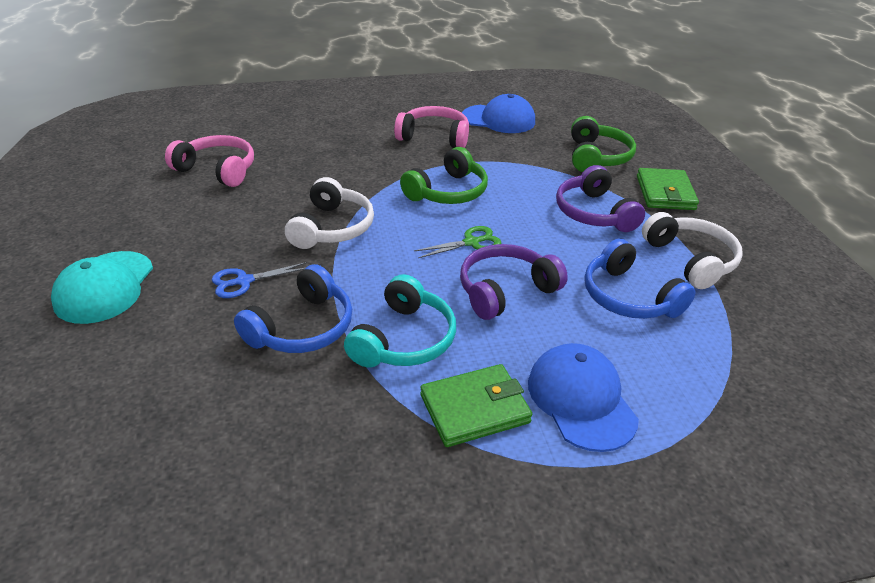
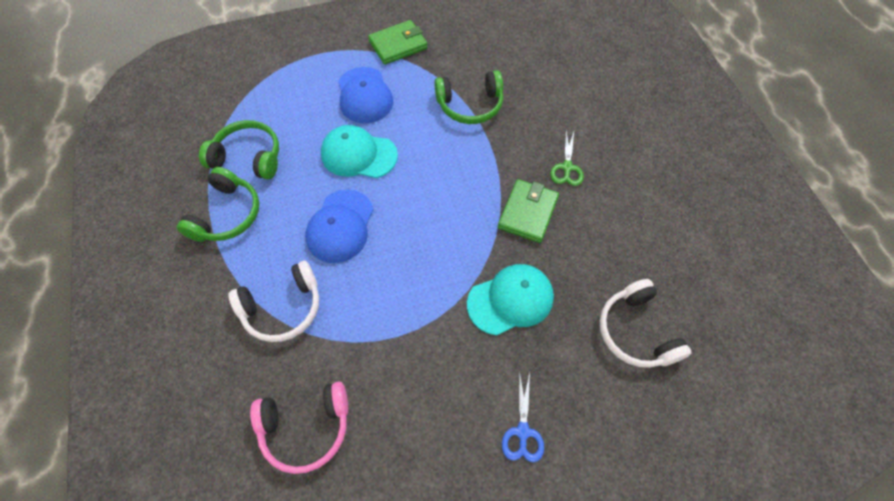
blue headphones: [234,264,352,353] [584,239,695,319] = 2 -> none = 0
green headphones: [400,147,488,204] [571,116,636,172] = 2 -> [177,167,260,242] [199,120,279,179] [434,70,503,124] = 3
pink headphones: [165,135,254,187] [394,106,469,148] = 2 -> [250,382,348,474] = 1
purple headphones: [460,244,568,320] [556,165,645,232] = 2 -> none = 0
turquoise cap: [51,251,153,324] = 1 -> [321,125,398,178] [467,264,554,335] = 2
turquoise headphones: [344,274,456,367] = 1 -> none = 0

